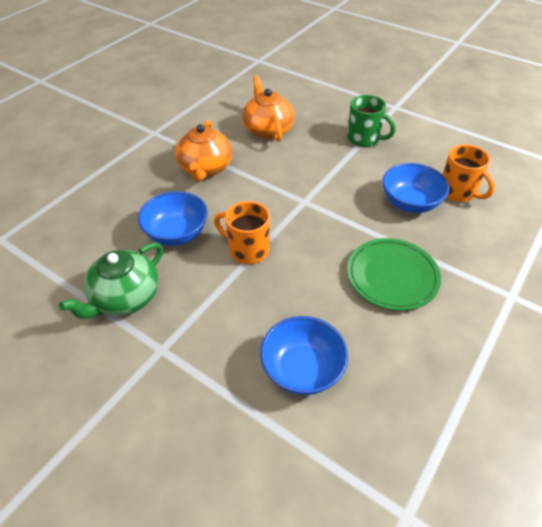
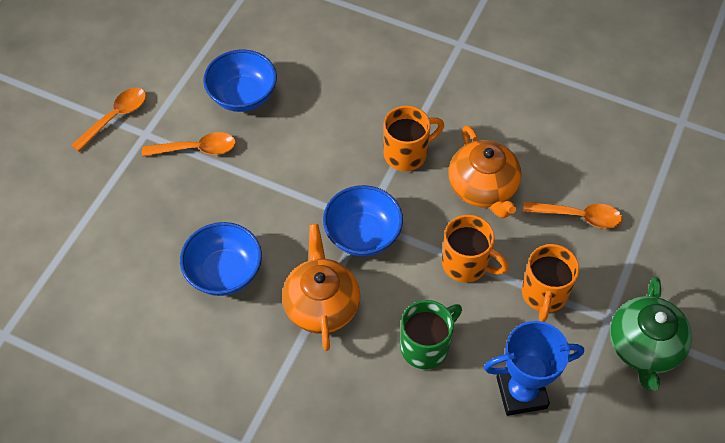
blue trophy: none = 0 -> [484,321,584,416] = 1
green plate: [347,238,441,311] = 1 -> none = 0
orange mug: [214,201,270,264] [443,144,495,202] = 2 -> [384,106,444,171] [442,215,509,282] [522,244,579,322] = 3
orange spoon: none = 0 -> [71,88,146,152] [142,132,236,157] [523,201,623,229] = 3

